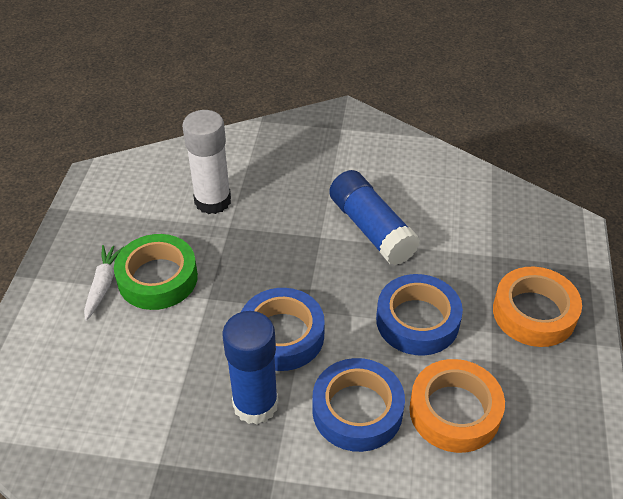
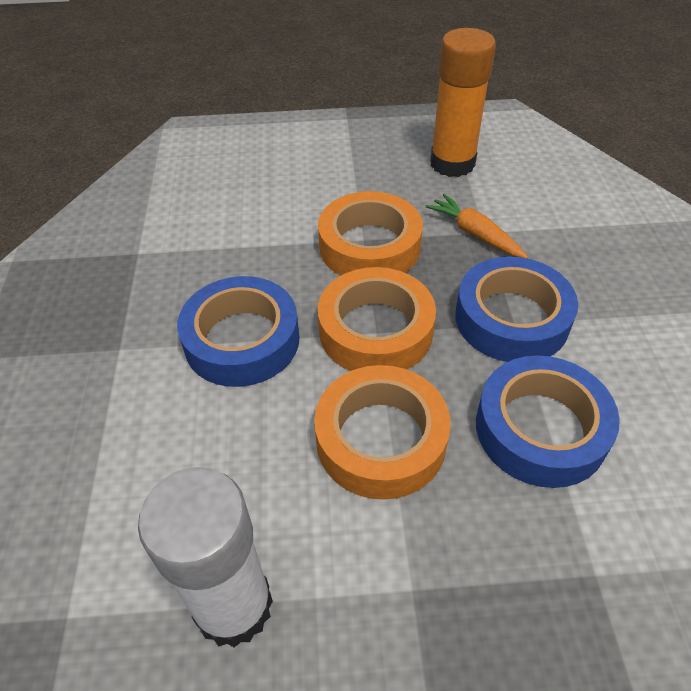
blue glue stick: [222,311,278,424] [329,170,420,266] = 2 -> none = 0
green tape: [114,234,198,310] = 1 -> none = 0
orange carrot: none = 0 -> [425,194,528,259] = 1
orange glue stick: none = 0 -> [430,28,496,177] = 1
orange tape: [409,359,505,453] [493,267,582,347] = 2 -> [314,365,451,500] [318,191,423,276] [318,267,436,371] = 3
white carrot: [84,245,124,321] = 1 -> none = 0

